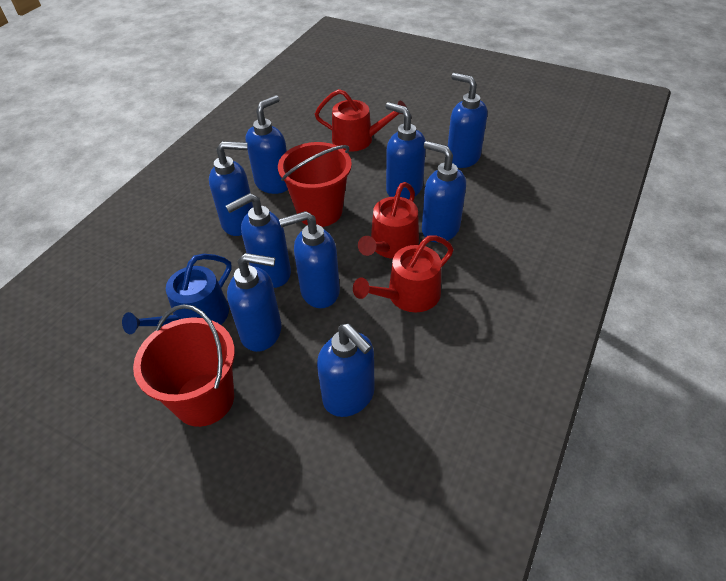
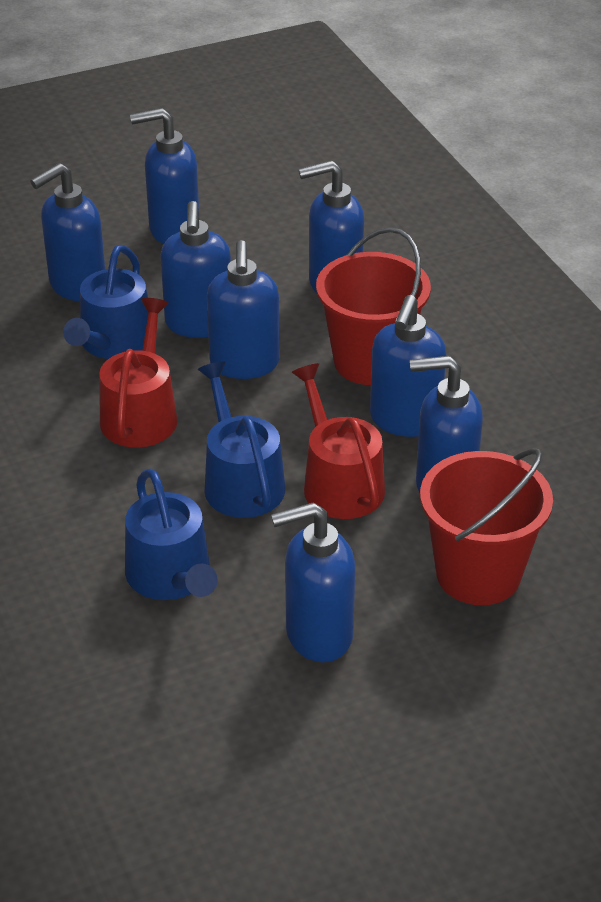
blue soap dispenser: [209,141,253,236] [226,193,291,288] [227,253,282,352] [246,95,288,194] [279,211,340,308] [317,324,375,417] [386,102,426,199] [422,141,466,243] [448,73,488,168] = 9 -> [30,163,105,301] [130,108,200,244] [161,201,231,338] [207,240,280,379] [271,502,355,662] [299,160,364,294] [370,295,446,437] [410,356,483,493] = 8
blue watering can: [122,254,232,334] = 1 -> [63,245,148,359] [125,468,218,600] [198,361,285,518] = 3
red watering can: [315,89,406,152] [353,235,454,312] [358,182,419,259] = 3 -> [99,298,178,448] [292,363,385,519] = 2

